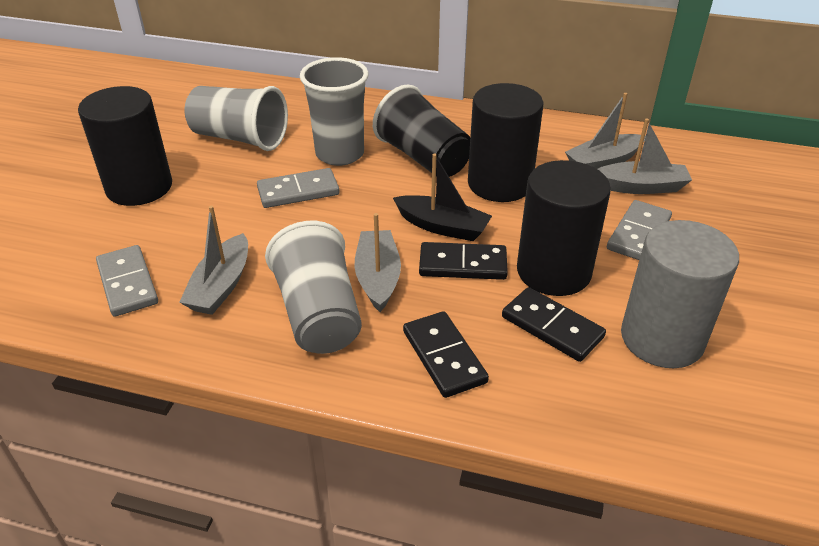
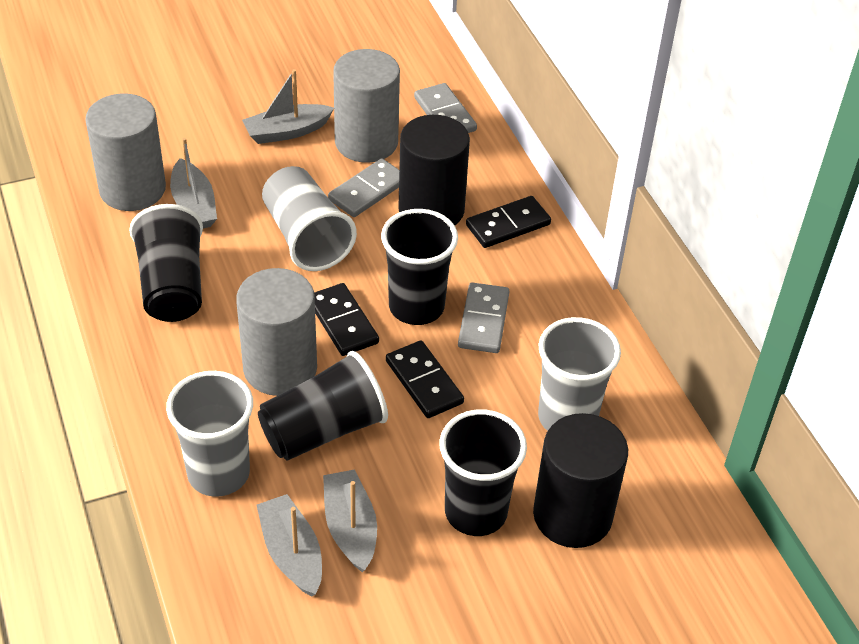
black boat: [393,154,492,241] = 1 -> none = 0
black cup: [373,84,470,177] = 1 -> [129,204,203,322] [258,351,388,461] [381,209,458,325] [439,409,527,536] = 4
black cylinder: [78,86,172,206] [468,83,544,202] [517,160,611,296] = 3 -> [398,115,470,225] [533,413,628,548] = 2
grey cylinder: [621,220,739,368] = 1 -> [85,94,166,211] [236,268,317,396] [333,49,400,163] = 3

